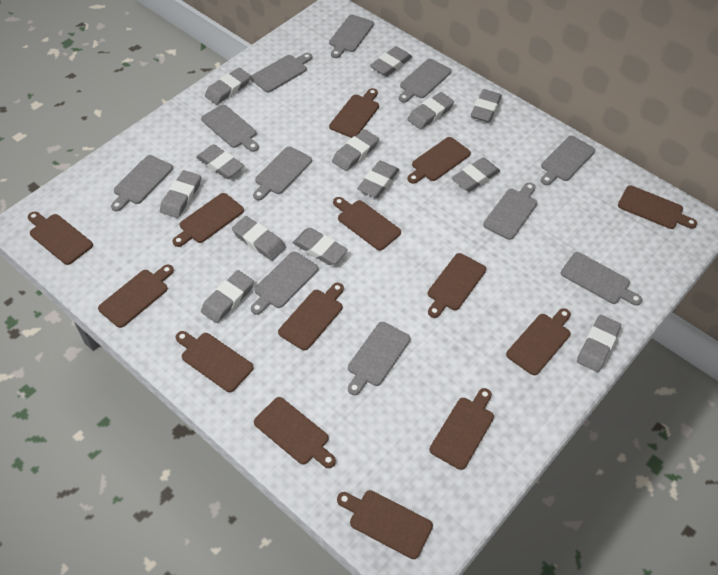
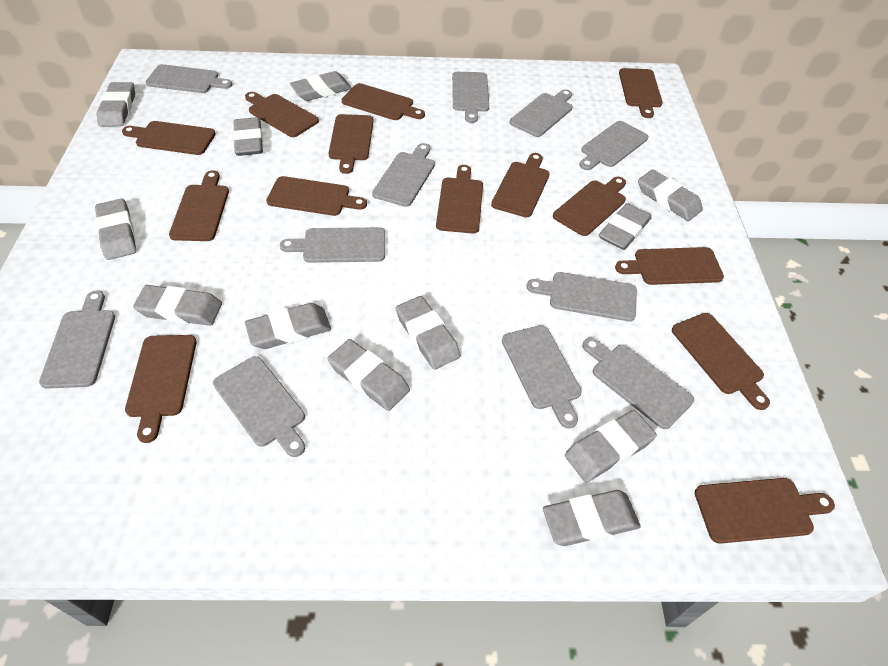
grey eraser: [160,170,201,218] [196,144,244,179] [201,270,254,323] [205,68,251,105] [232,216,286,261] [293,228,348,265] [332,129,379,171] [357,161,399,198] [370,46,412,76] [407,92,454,130] [452,157,500,192] [471,89,502,122] [577,315,621,372] = 13 -> [95,199,136,260] [97,82,135,126] [133,285,222,326] [233,117,263,156] [245,303,331,349] [290,71,352,101] [328,339,410,411] [396,296,461,369] [543,490,641,546] [565,410,657,482] [599,203,651,250] [638,169,703,221] = 12

